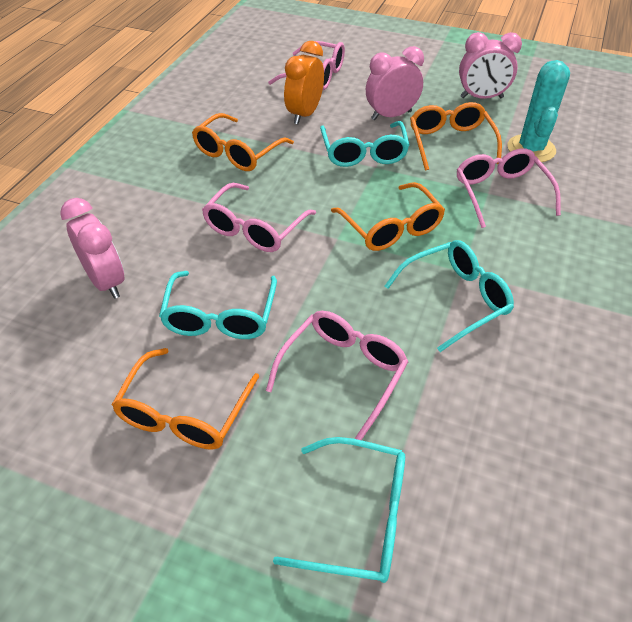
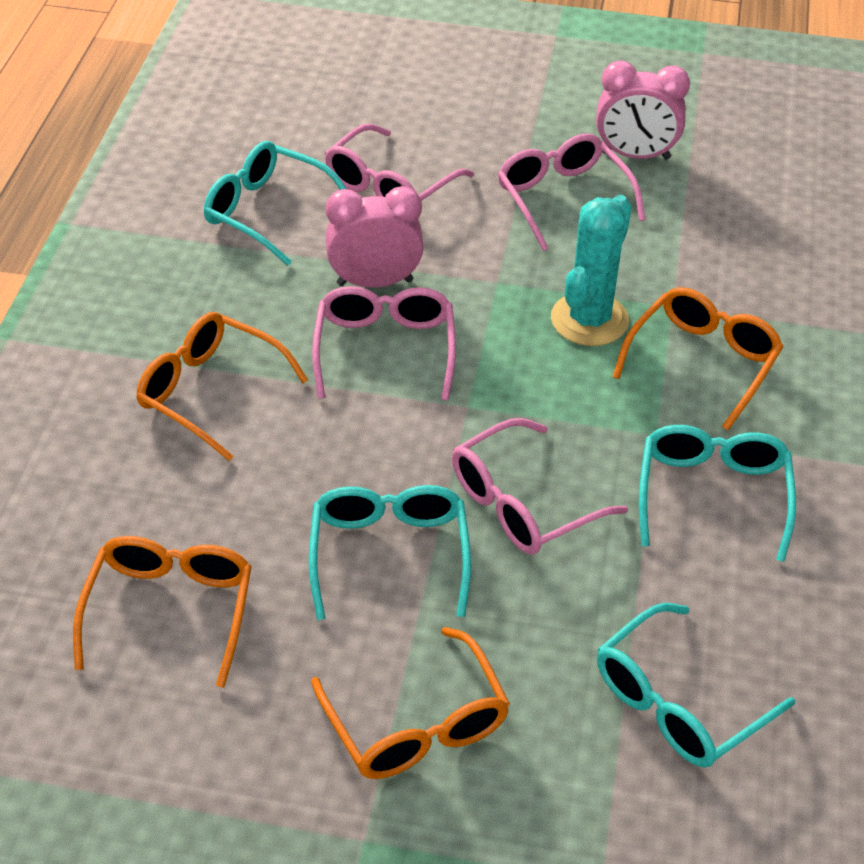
orange clock: [284,41,324,124] = 1 -> none = 0
pink clock: [60,198,124,299] [366,46,424,121] [459,32,522,99] = 3 -> [326,186,424,288] [596,61,690,160] = 2

